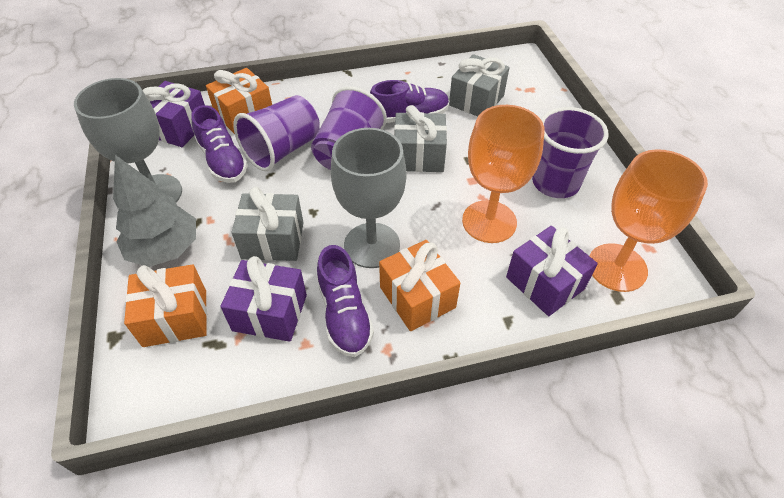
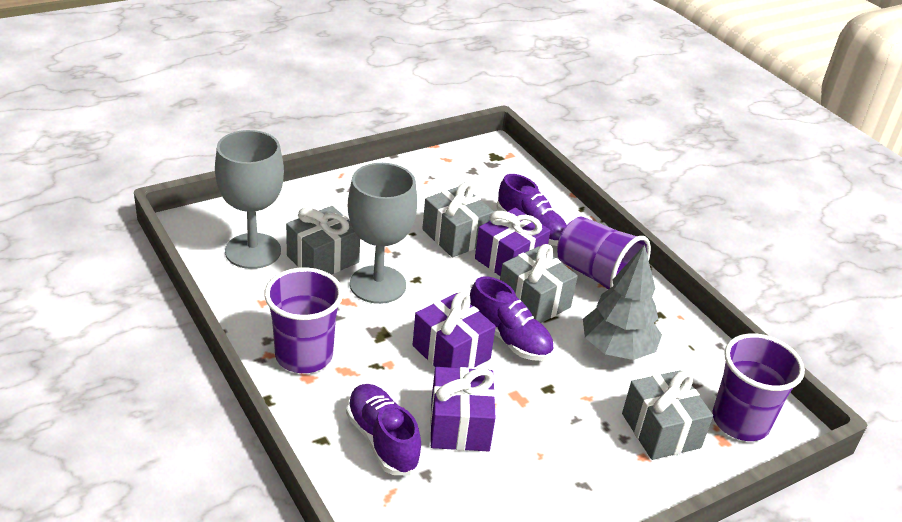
grey gift: [231,187,304,261] [394,105,447,172] [449,54,510,116] = 3 -> [286,206,360,274] [422,182,494,257] [500,244,578,323] [622,370,713,460] = 4
orange gift: [124,264,207,347] [206,68,272,134] [379,240,460,331] = 3 -> none = 0
orange goblet: [462,105,545,243] [589,149,708,292] = 2 -> none = 0

